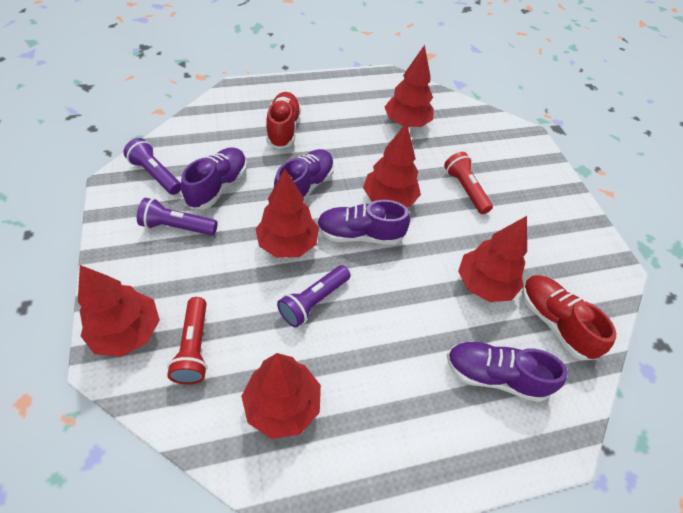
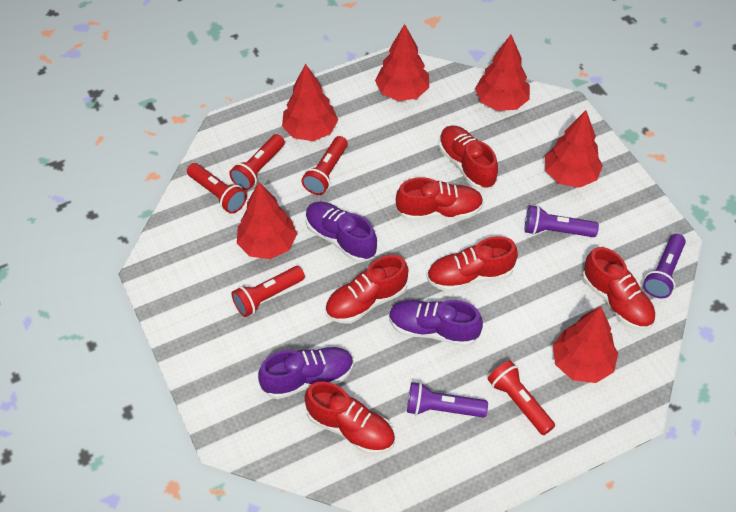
purple shoe: [181,147,247,210] [274,149,334,202] [317,200,410,245] [447,341,568,402] = 4 -> [258,347,354,399] [305,202,377,262] [389,300,483,347] = 3
red flashlight: [167,297,208,385] [444,152,493,214] = 2 -> [187,163,247,214] [229,134,285,190] [232,266,305,317] [301,136,348,195] [488,360,555,435] = 5
red shoe: [266,92,301,149] [522,275,616,360] = 2 -> [305,381,395,455] [325,255,408,323] [396,177,484,221] [427,236,518,292] [439,125,498,190] [582,247,656,331] = 6

